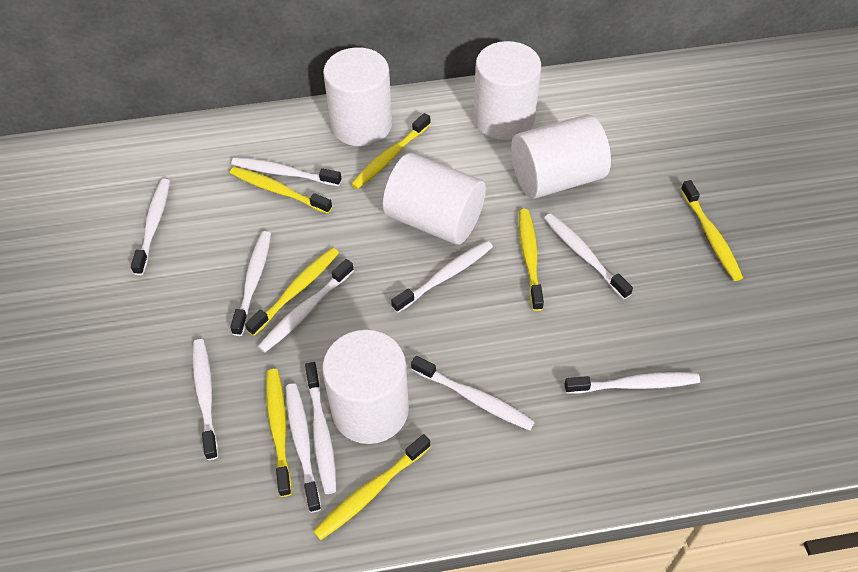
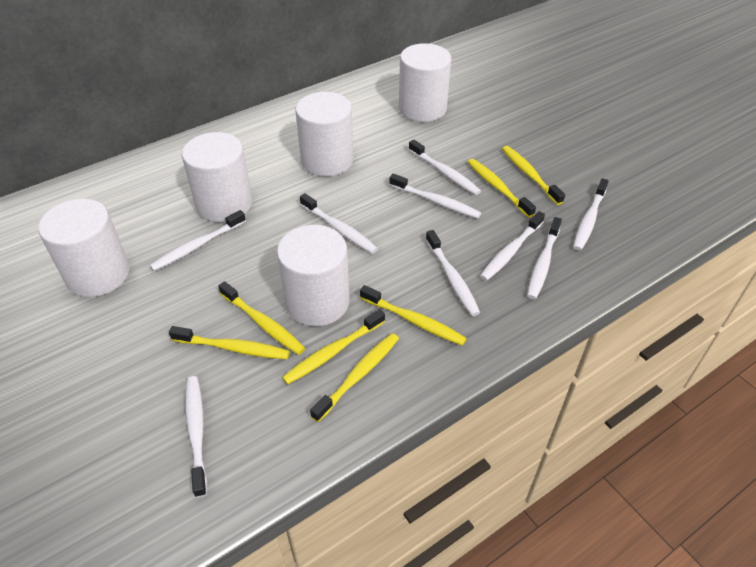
white toothbrush: [131,179,170,276] [193,339,218,460] [230,231,271,336] [231,157,341,186] [258,259,354,353] [285,383,321,513] [305,362,336,494] [391,241,493,313] [411,356,535,431] [544,213,633,299] [565,372,700,394] = 11 -> [150,210,246,271] [185,376,207,498] [300,193,378,254] [390,174,481,219] [409,140,481,195] [426,230,480,316] [480,211,545,281] [527,217,562,299] [573,178,609,251] = 9

